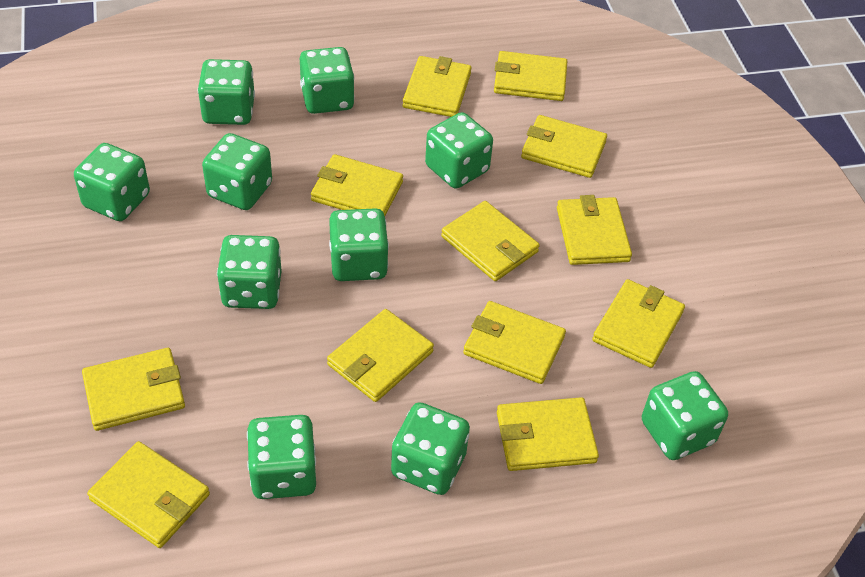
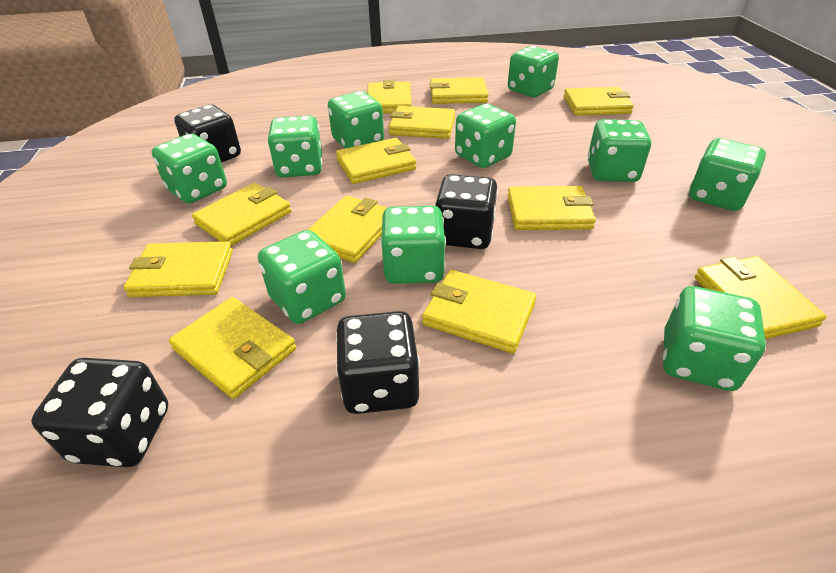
black dice: none = 0 -> [31,358,168,468] [174,104,241,163] [336,311,420,414] [435,174,498,249] = 4

